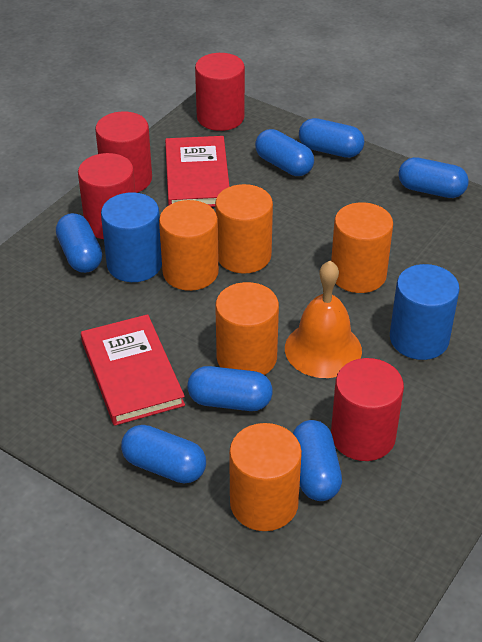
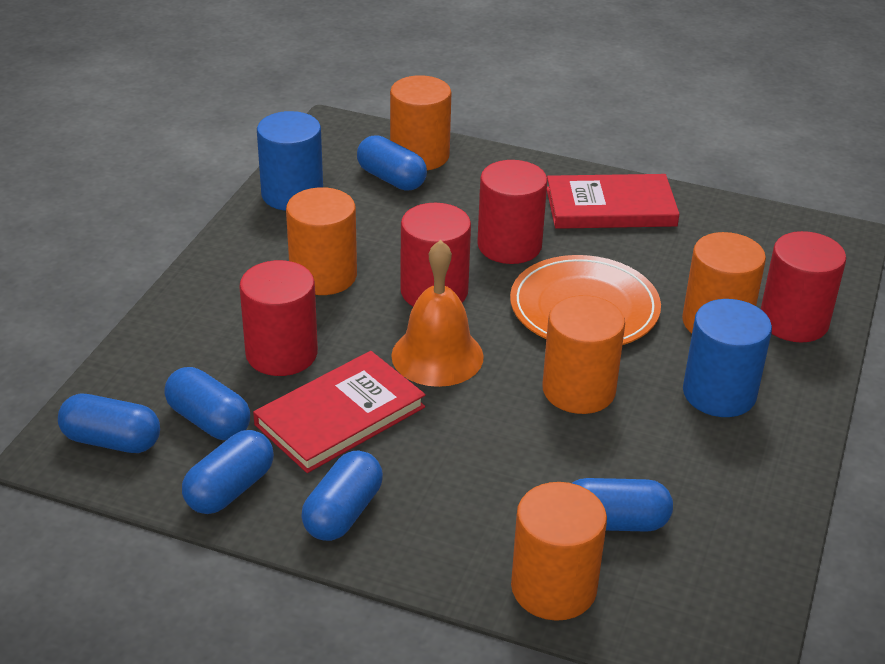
blue capsule: [56,213,102,273] [121,425,206,483] [187,366,273,411] [255,129,314,176] [293,420,342,501] [299,118,364,158] [398,157,469,198] = 7 -> [58,394,160,453] [164,367,250,440] [182,430,274,514] [301,451,383,541] [357,135,427,191] [572,478,673,532] = 6
orange plate: none = 0 -> [510,255,661,345] = 1

